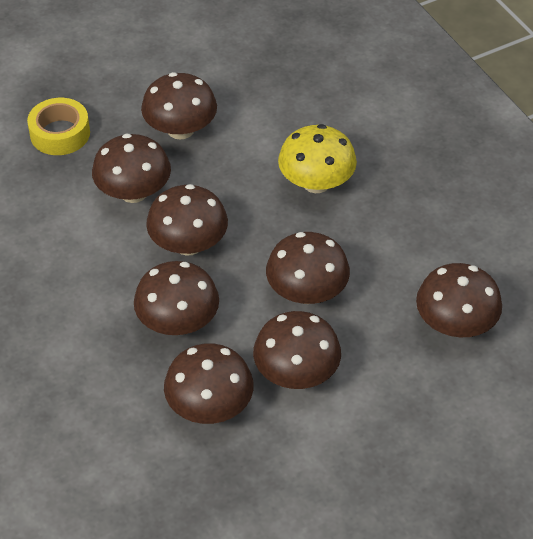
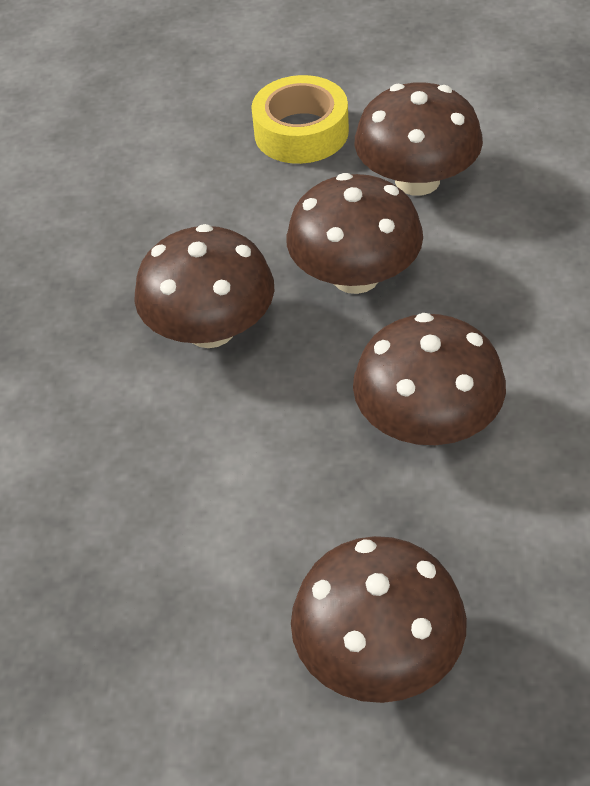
brown mushroom: [92,133,171,203] [134,261,219,335] [141,72,217,140] [146,184,228,256] [164,343,253,424] [253,311,341,389] [266,232,350,304] [416,263,502,337] = 8 -> [134,224,274,348] [286,173,423,294] [291,536,467,703] [353,313,506,445] [354,82,483,196] = 5
yellow mushroom: [278,124,357,193] = 1 -> none = 0

